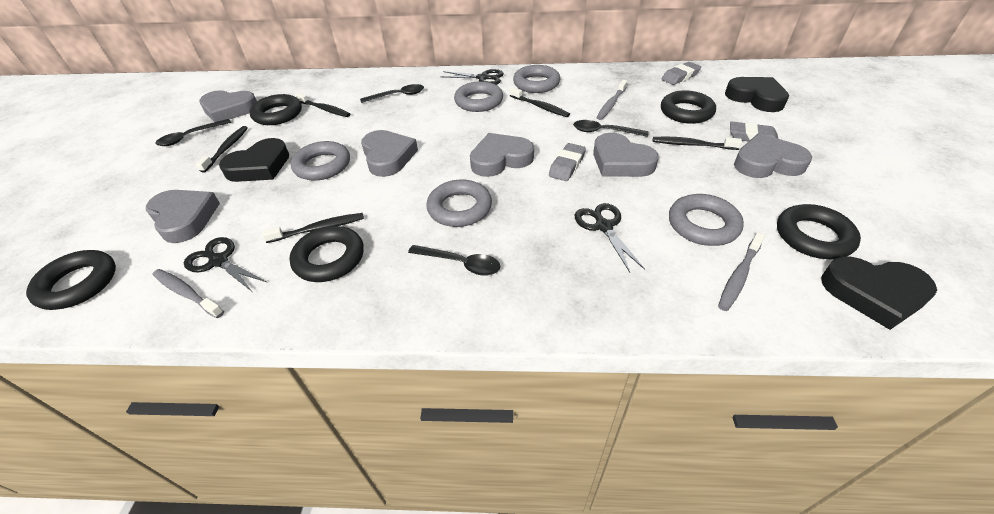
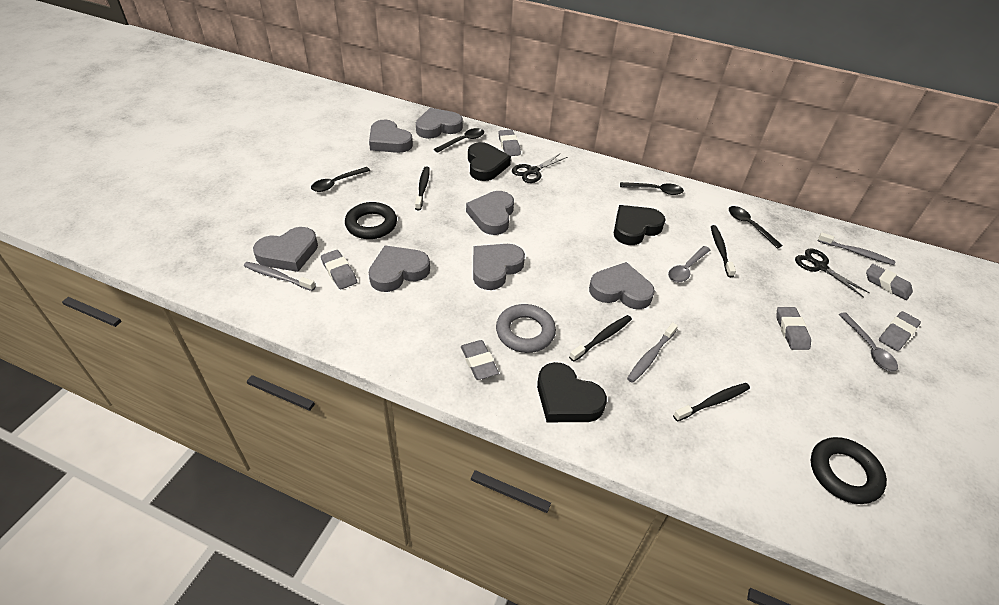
black ring: [26,250,116,310] [250,94,302,125] [289,226,364,282] [661,90,716,124] [777,204,861,259] = 5 -> [345,202,397,239] [811,437,887,504] = 2
black scissors: [184,237,268,291] [440,69,504,85] [575,203,645,273] = 3 -> [512,154,567,183] [795,248,870,298] = 2
black toothbrush: [196,126,248,173] [262,213,364,243] [295,93,350,117] [510,87,570,117] [653,137,742,150] = 5 -> [415,166,430,210] [569,315,632,362] [673,383,750,421] [711,225,736,277] = 4
grey eraser: [549,143,586,181] [661,62,701,85] [730,121,778,141] = 3 -> [321,250,357,290] [461,340,499,380] [499,130,521,156] [776,307,811,350] [866,264,913,300] [879,311,921,351] = 6
grey heart: [146,190,220,243] [199,90,257,122] [361,130,418,177] [470,133,534,177] [593,133,659,177] [734,133,812,178] = 6 -> [253,227,318,272] [369,120,413,153] [369,245,430,292] [416,108,463,139] [466,191,514,235] [473,244,525,290] [589,262,655,309] = 7
grey ring: [291,141,350,180] [427,180,492,227] [454,81,503,112] [513,65,560,93] [669,194,744,246] = 5 -> [496,304,556,353] = 1
grey spoon: none = 0 -> [668,246,710,283] [838,312,898,372] = 2

